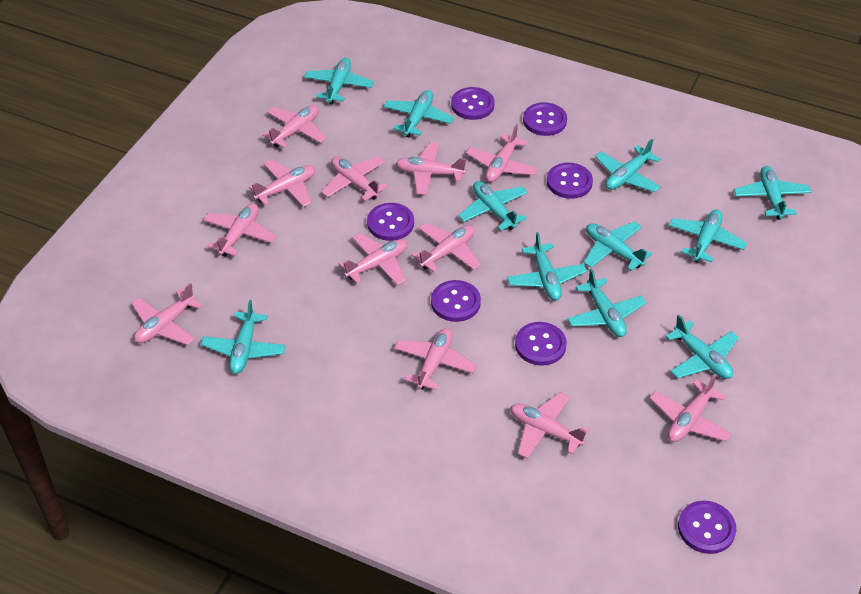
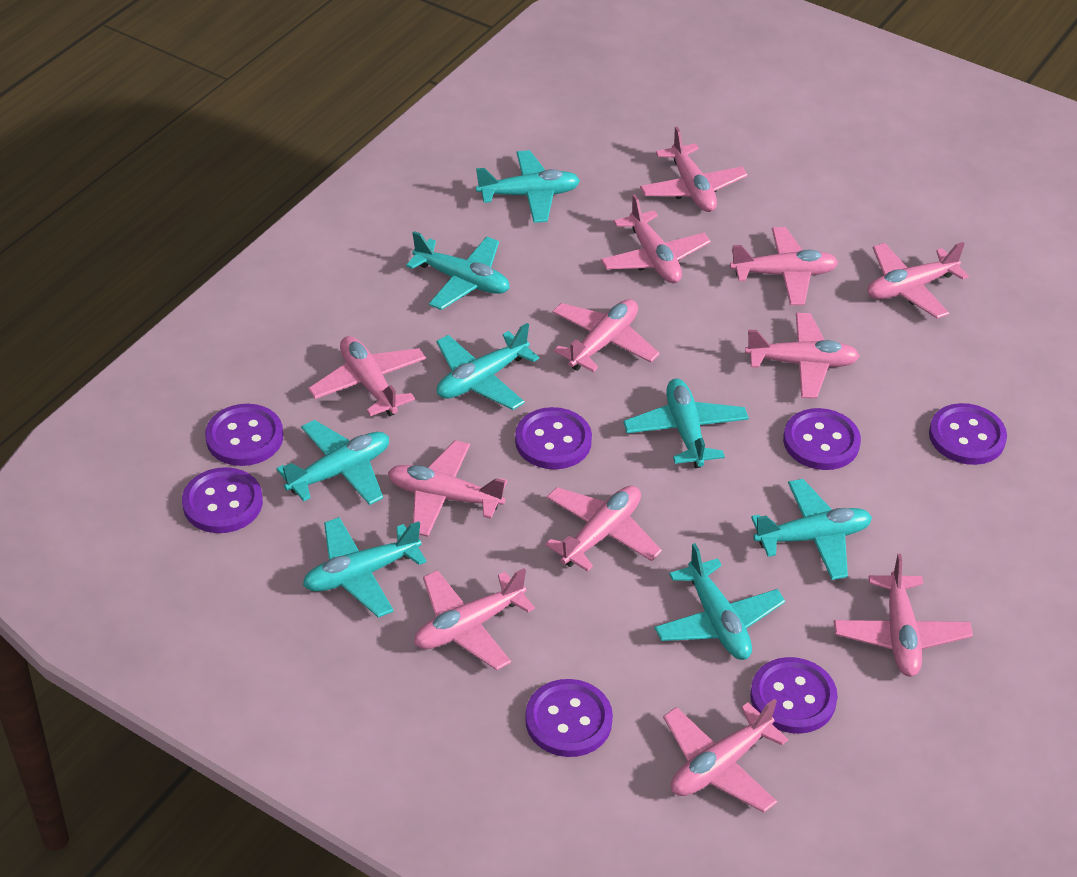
turquoise plane: [201,300,286,374] [304,58,374,104] [384,90,454,137] [458,181,528,231] [507,232,587,300] [567,268,646,337] [584,221,652,271] [595,139,661,192] [666,315,739,379] [669,209,747,262] [734,166,811,220] = 11 -> [276,420,389,505] [303,517,427,617] [406,231,510,310] [436,323,539,410] [476,150,580,223] [623,379,749,468] [654,543,785,660] [751,479,872,580] = 8

